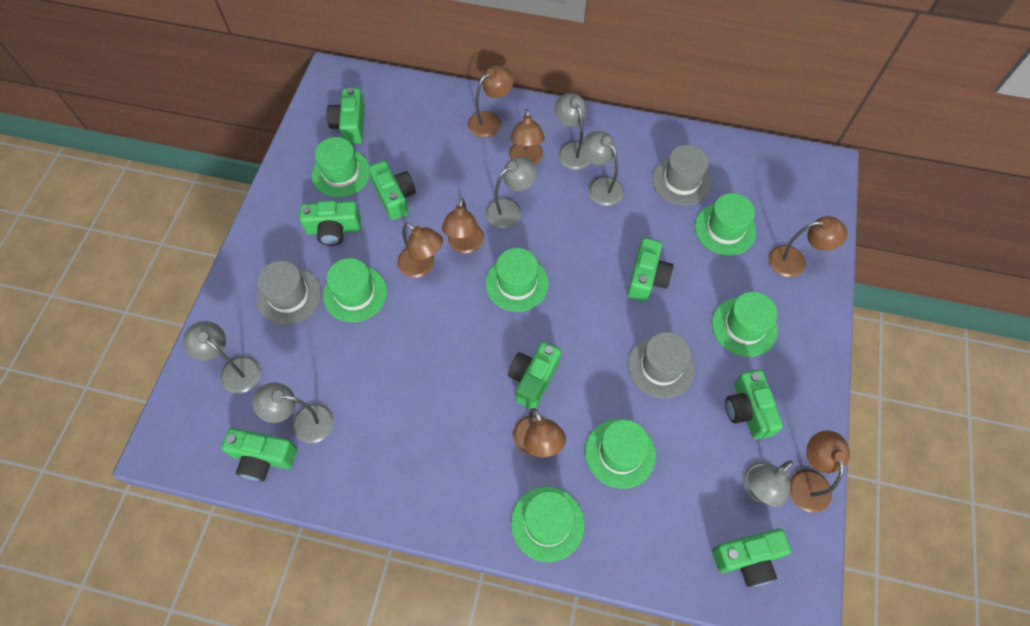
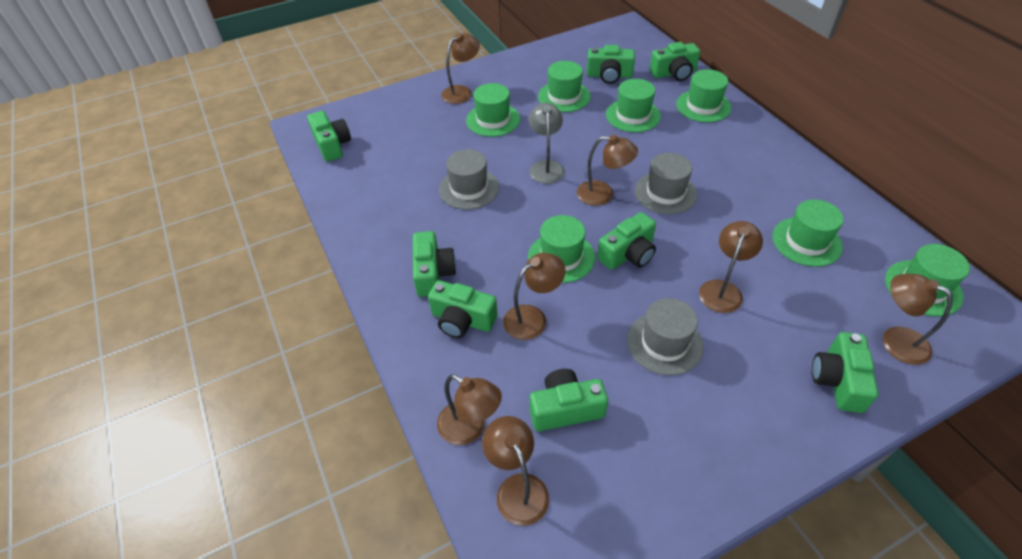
grey lamp: [183,321,261,394] [252,382,334,443] [486,157,537,228] [554,93,591,170] [582,131,624,206] [743,460,793,506] = 6 -> [529,103,565,184] = 1

